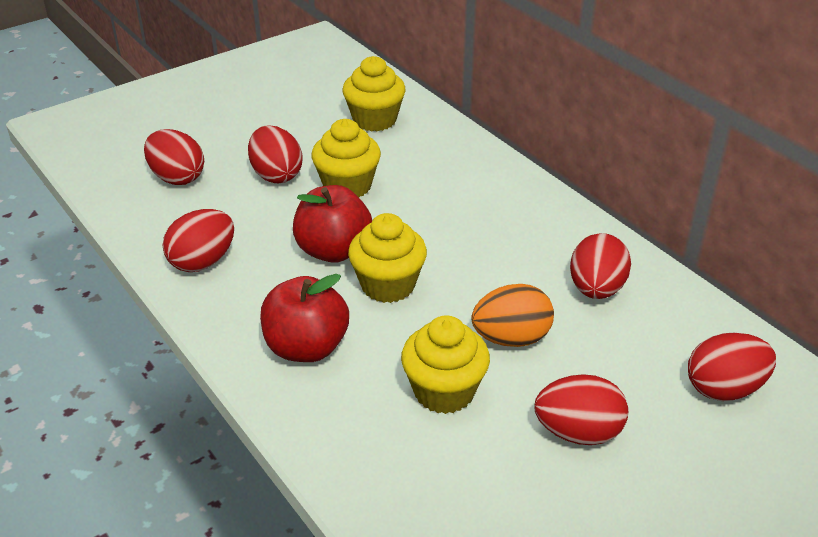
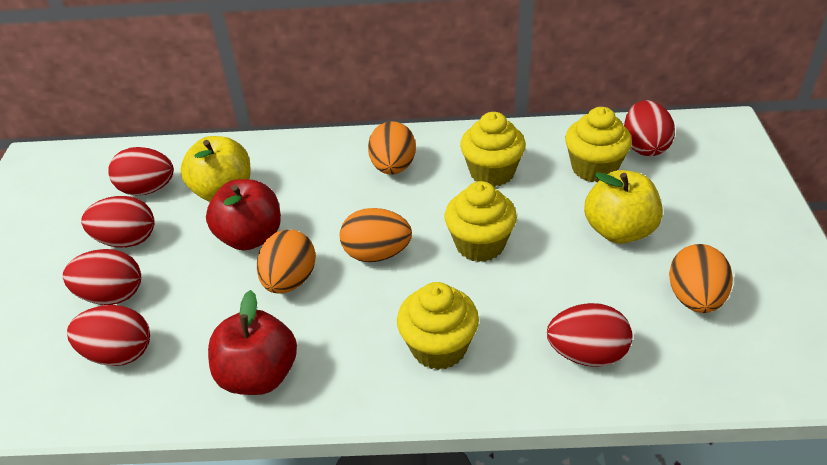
orange egg: [471,284,554,347] = 1 -> [257,229,316,293] [340,208,412,262] [368,121,416,175] [669,244,733,313] = 4
yellow apple: none = 0 -> [180,136,250,202] [584,170,663,244] = 2

